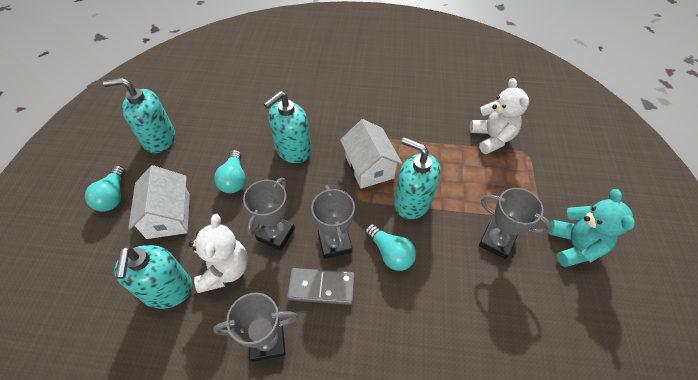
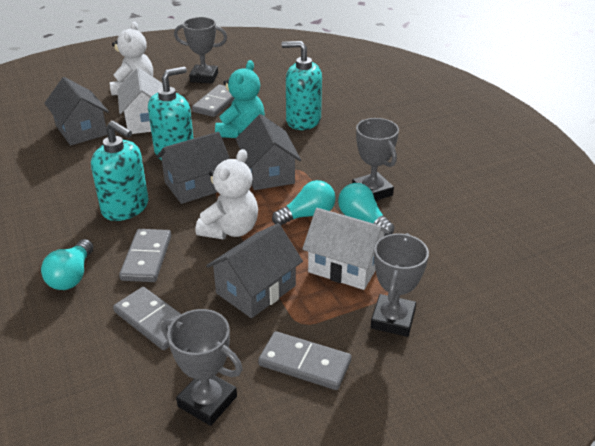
grey domino: [287,268,355,305] = 1 -> [113,287,181,350] [119,229,171,282] [192,85,235,117] [258,331,352,390] = 4
grey house: none = 0 -> [44,77,109,146] [157,132,230,204] [206,223,303,318] [236,114,301,190] = 4
turquoise soap dispenser: [103,78,175,153] [114,245,193,309] [264,91,311,163] [394,138,441,219] = 4 -> [91,121,149,221] [148,66,194,160] [282,41,322,130] = 3

